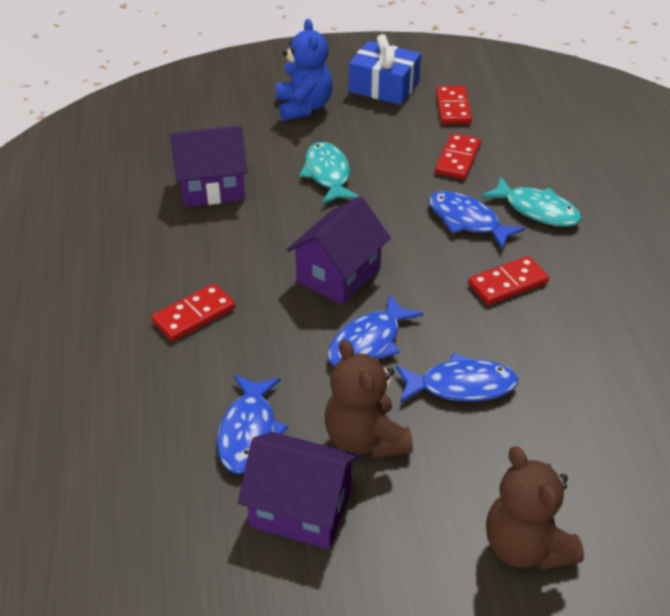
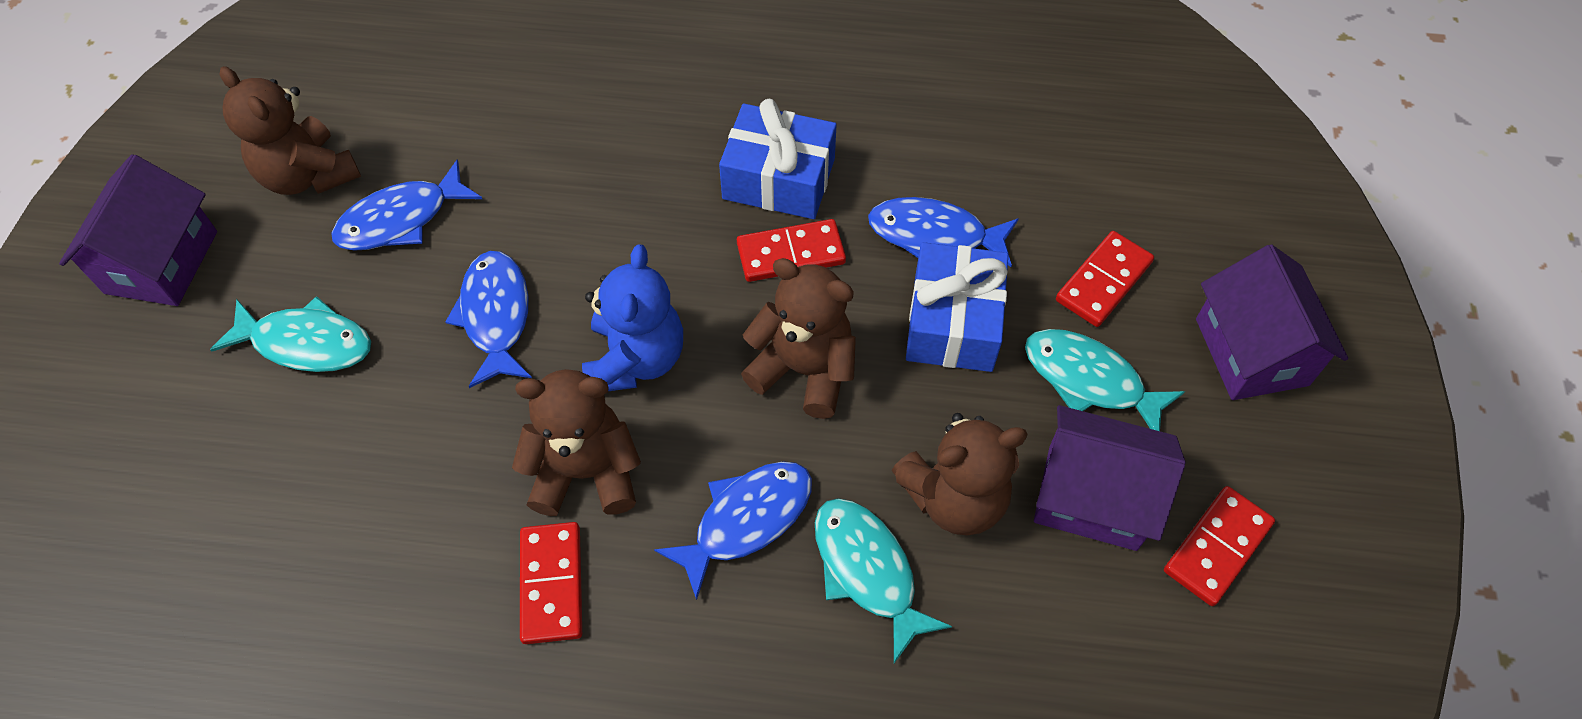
blue gift: [349,34,421,105] = 1 -> [719,99,836,219] [906,242,1008,372] = 2
brown teddy bear: [325,339,413,459] [486,446,584,571] = 2 -> [219,66,361,195] [512,369,641,516] [741,258,856,419] [891,413,1028,535] = 4
turquoise fish: [299,142,359,204] [481,176,582,227] = 2 -> [210,296,371,372] [815,498,952,663] [1025,329,1185,431] = 3

